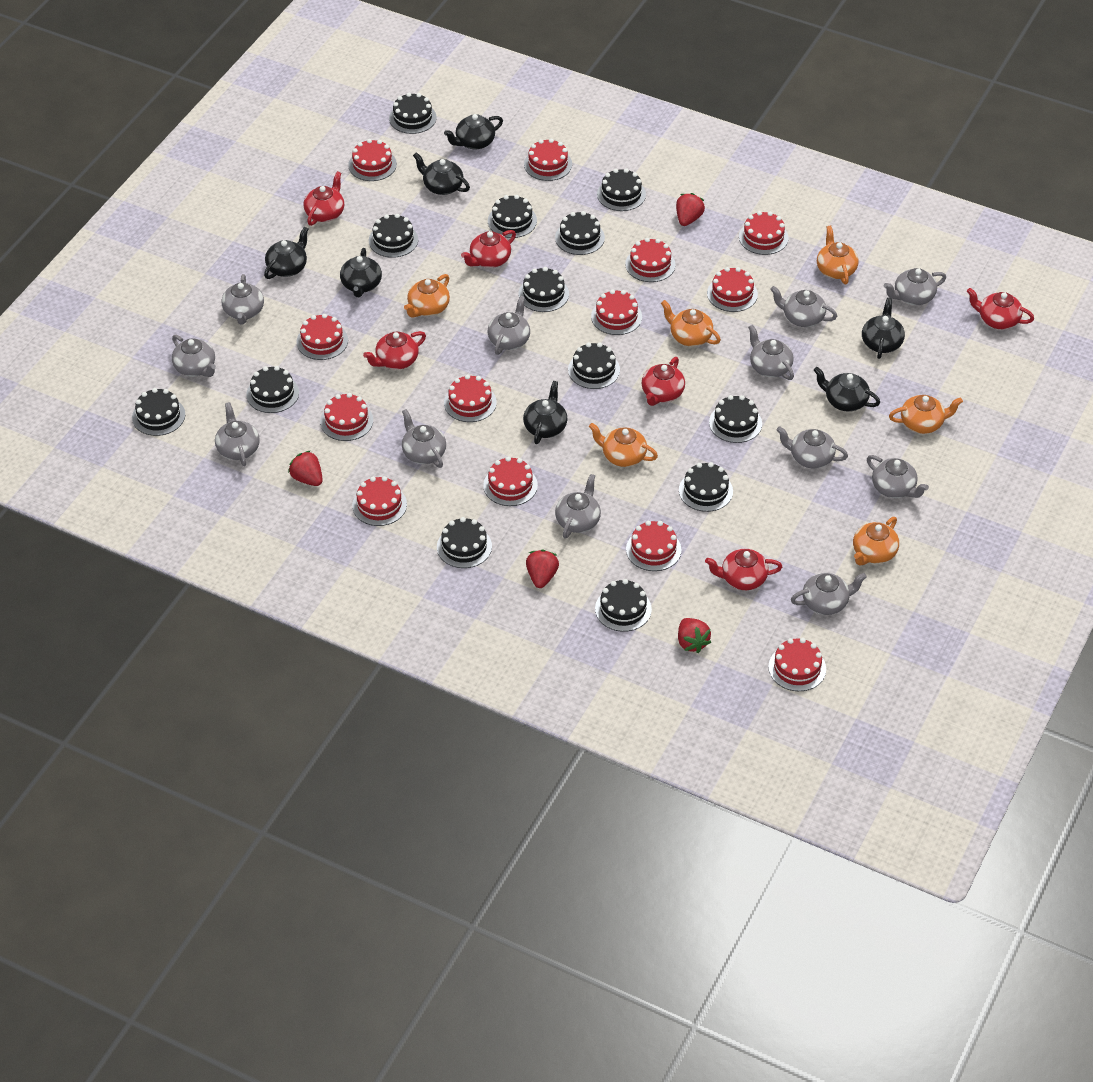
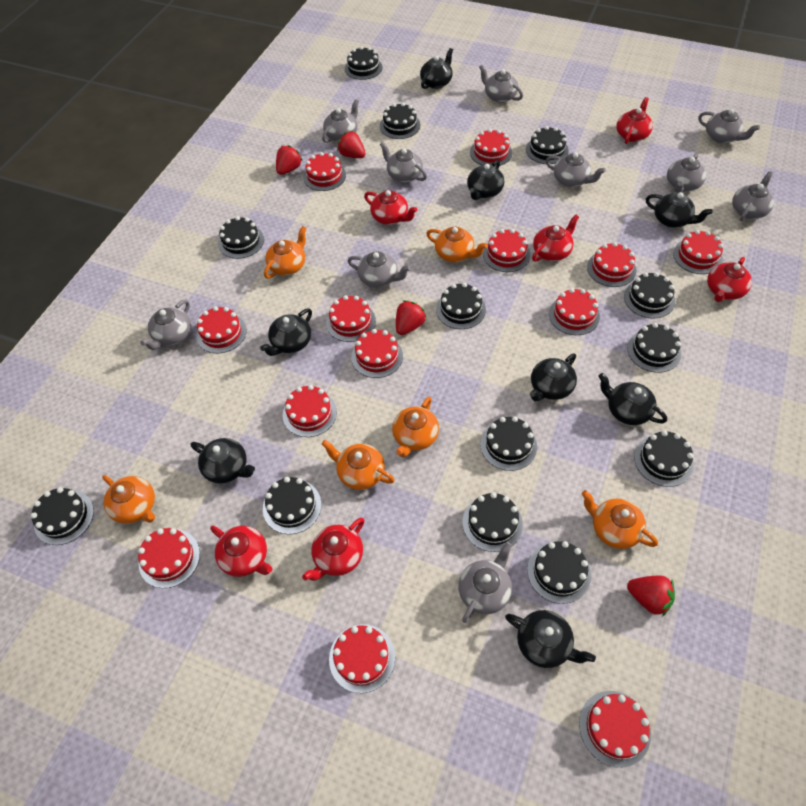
black teapot: [264,227,308,279] [340,248,382,297] [413,152,470,195] [444,114,503,150] [523,381,568,444] [814,367,880,412] [862,298,905,359] = 7 -> [191,438,255,484] [260,308,312,356] [420,48,453,89] [467,160,504,200] [505,610,596,668] [530,353,577,401] [598,373,667,425] [646,192,713,228] = 8
grey teapot: [172,335,216,377] [215,402,260,466] [221,274,264,325] [402,409,446,468] [487,296,530,355] [555,474,601,539] [748,325,794,380] [770,286,837,327] [777,426,848,469] [791,573,867,615] [867,455,929,498] [884,268,946,305] = 12 -> [140,300,191,350] [322,99,359,143] [348,251,411,288] [380,142,427,183] [458,542,512,623] [479,65,523,103] [545,153,606,187] [667,153,706,193] [698,109,760,144] [732,171,774,221] = 10

